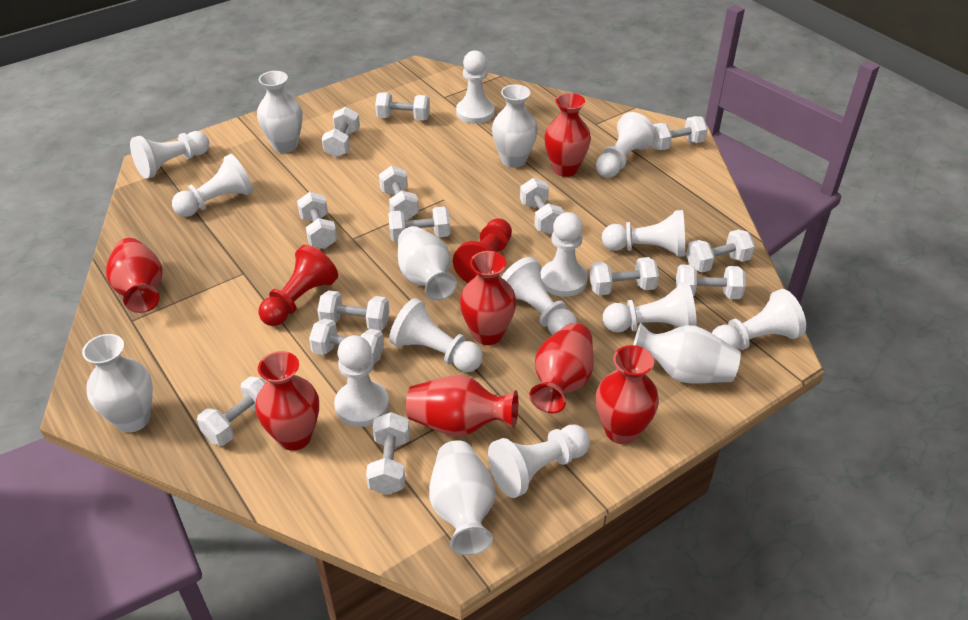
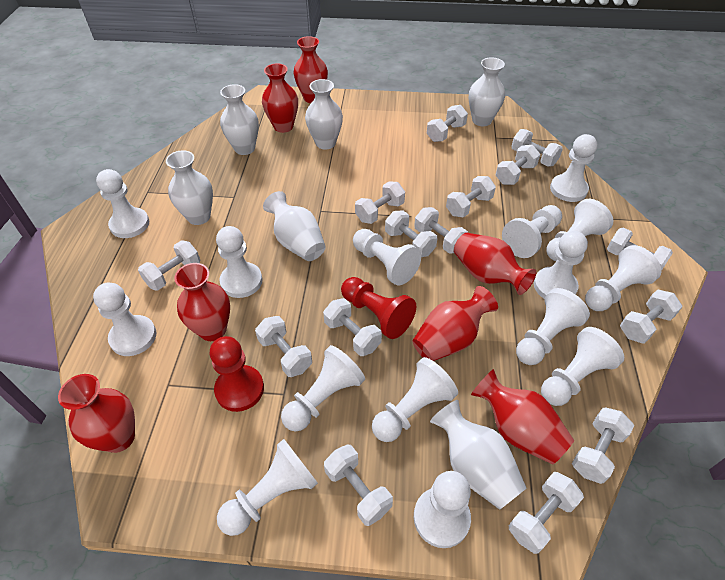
white dumbbell: [197,377,266,446] [297,192,337,249] [309,319,384,364] [317,290,389,331] [322,107,360,158] [366,412,410,495] [375,92,430,121] [379,166,419,221] [388,206,450,242] [520,178,564,234] [590,257,659,295] [652,116,708,150] [676,265,746,299] [686,229,755,272] = 14 -> [138,240,200,291] [255,316,312,377] [323,298,382,356] [324,444,393,526] [355,181,405,224] [385,211,437,257] [414,207,468,254] [427,105,468,142] [446,176,496,217] [496,145,540,185] [509,472,584,554] [511,129,563,166] [572,407,634,484] [607,228,673,271] [620,290,683,344] = 15
white pawn: [130,131,209,179] [172,154,254,217] [334,335,389,427] [389,298,483,372] [456,50,495,124] [488,425,590,498] [501,257,577,335] [541,212,588,297] [596,112,656,178] [602,210,685,257] [603,282,697,333] [712,289,806,350] = 12 -> [93,283,156,356] [96,169,149,238] [216,226,262,298] [217,439,318,536] [281,345,365,432] [353,229,421,285] [372,357,458,442] [414,471,471,548] [502,205,562,258] [516,288,590,365] [534,231,588,299] [541,327,624,406] [547,199,613,261] [550,134,597,202] [585,245,661,311] = 15

